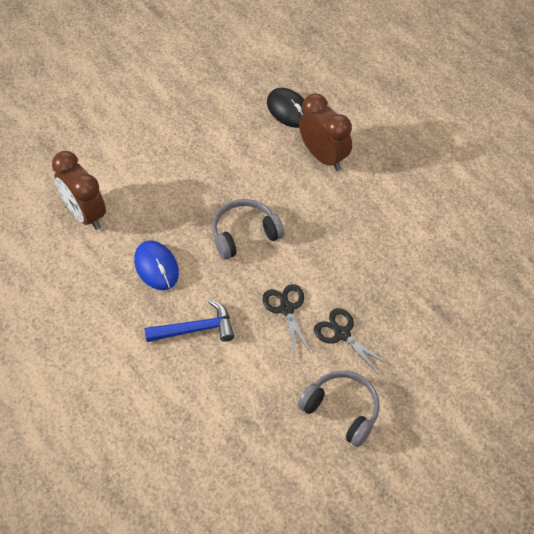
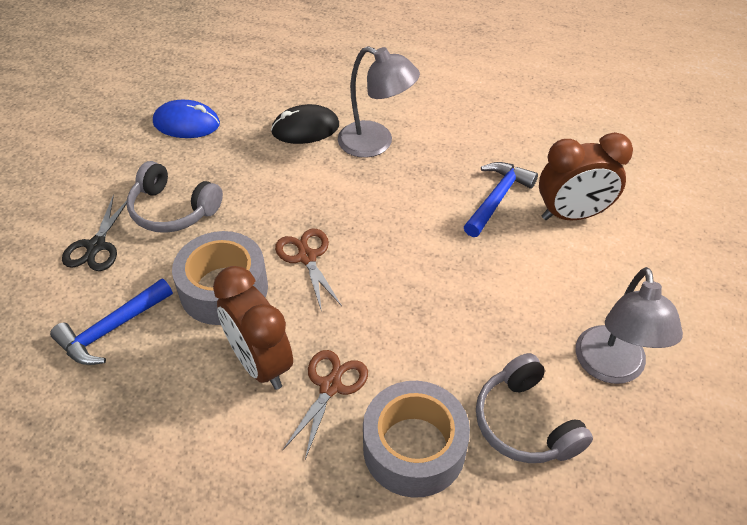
black scissors: [262,284,311,358] [314,308,390,375] = 2 -> [62,194,127,271] = 1
blue hammer: [144,300,234,342] = 1 -> [50,279,173,365] [464,162,538,237] = 2
brown scissors: none = 0 -> [275,229,342,312] [283,350,368,459] = 2
grey lamp: none = 0 -> [338,46,420,158] [575,267,683,384] = 2
grey tape: none = 0 -> [172,231,268,325] [363,381,470,498] = 2

